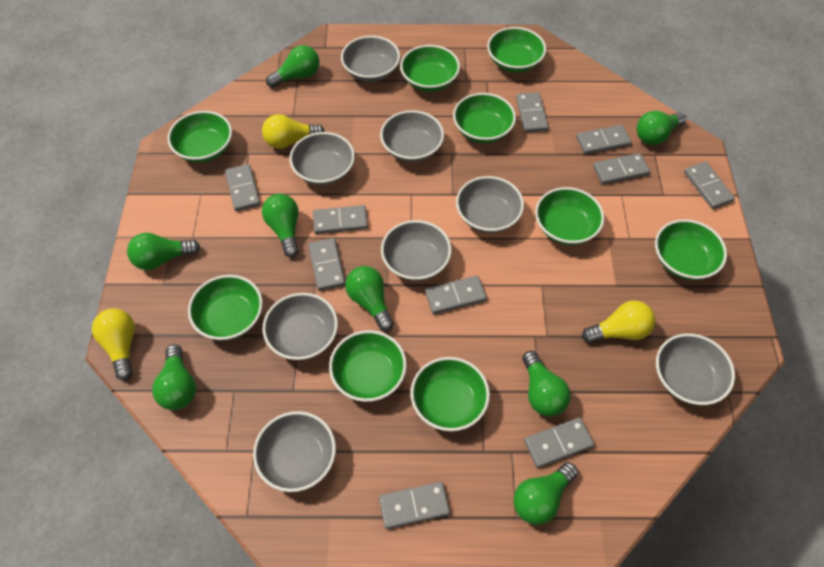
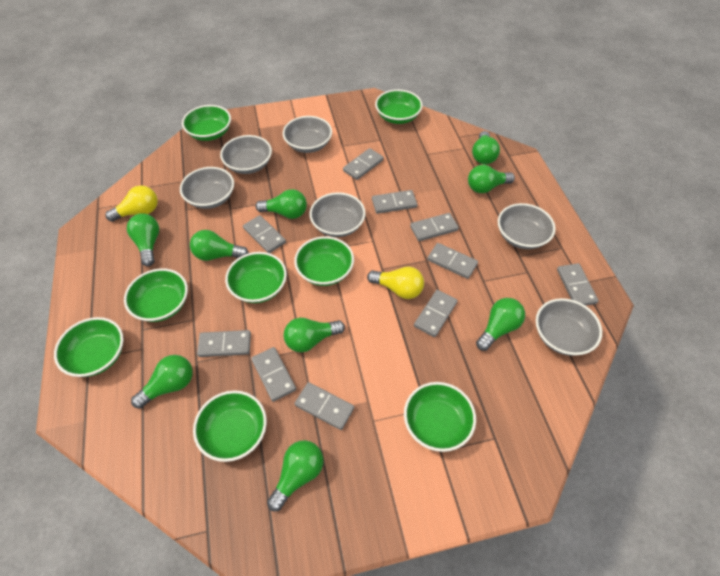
green bowl: [167,111,232,163] [188,275,263,340] [329,330,407,402] [400,45,460,92] [410,357,490,432] [453,93,516,143] [487,27,546,73] [535,187,605,245] [655,219,727,280] = 9 -> [54,317,124,377] [124,268,188,322] [182,105,231,141] [193,390,267,462] [225,252,287,303] [294,236,354,286] [375,89,423,124] [404,382,476,452] = 8
green light bulb: [127,233,200,270] [152,344,196,410] [262,194,299,257] [266,45,320,88] [345,266,394,331] [513,462,578,525] [522,351,571,417] [637,111,687,145] = 8 -> [127,213,159,266] [131,355,193,409] [190,230,248,261] [255,189,307,219] [267,440,323,512] [283,318,345,352] [468,165,515,193] [472,131,500,164] [476,298,525,351] = 9
grey bowl: [253,411,336,492] [263,293,338,360] [290,132,355,185] [341,36,400,82] [380,110,444,162] [381,220,452,281] [456,176,524,233] [656,334,735,405] = 8 -> [180,167,234,209] [220,135,272,174] [283,116,332,153] [309,192,366,237] [498,203,556,249] [536,298,602,356] = 6
yellow light bulb: [92,309,135,380] [262,114,325,149] [582,301,655,343] = 3 -> [105,185,158,222] [367,267,424,299] = 2

